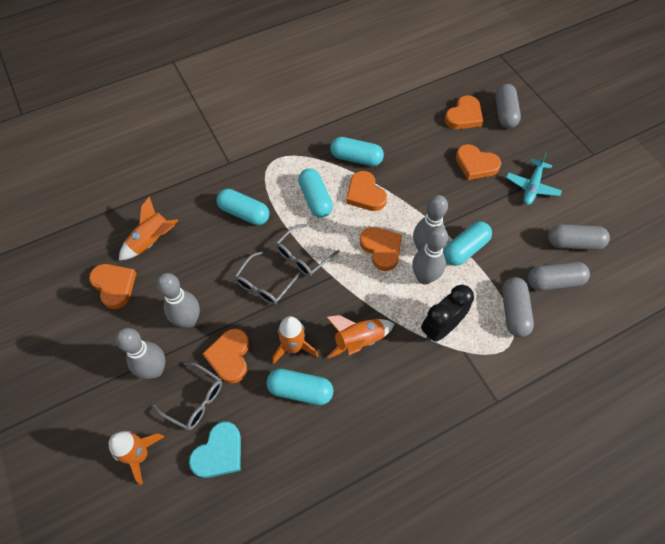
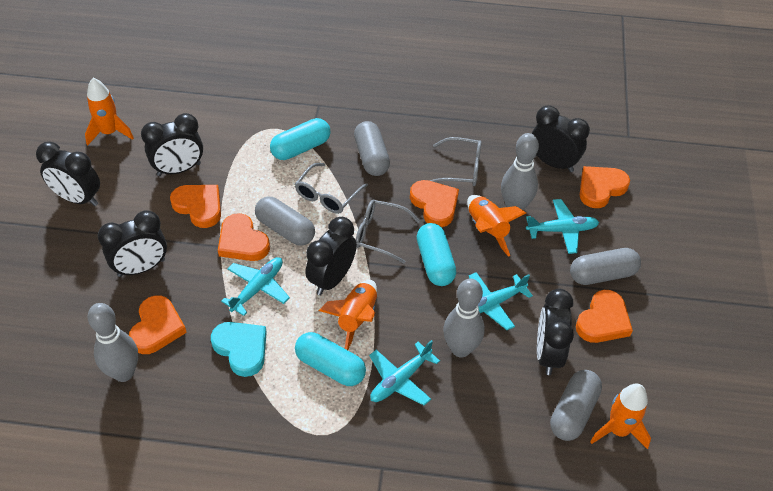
black clock: [421,285,474,342] = 1 -> [36,142,100,206] [98,210,167,277] [141,113,203,176] [306,217,357,295] [531,106,590,172] [537,289,574,375] = 6
grey bowling pin: [116,328,165,379] [157,273,200,328] [412,226,448,285] [413,195,448,251] = 4 -> [88,303,138,382] [443,279,485,358] [501,133,539,210] = 3
turquoise capsule: [216,189,269,225] [266,369,333,405] [298,168,333,218] [330,137,384,166] [443,222,492,266] = 5 -> [270,118,330,160] [295,332,366,386] [417,223,456,286] = 3
turquoise plane: [506,153,562,205] = 1 -> [221,257,290,316] [369,340,440,406] [469,272,533,330] [526,199,599,254] = 4

